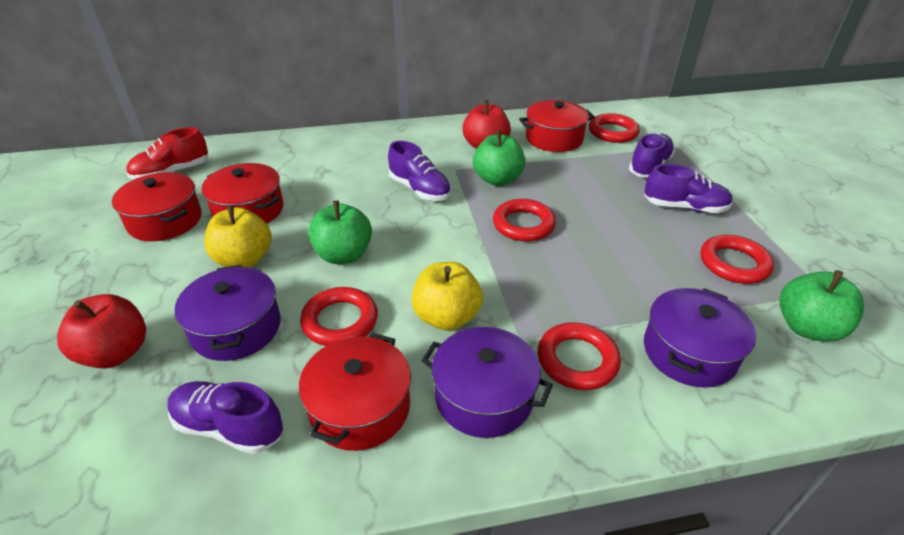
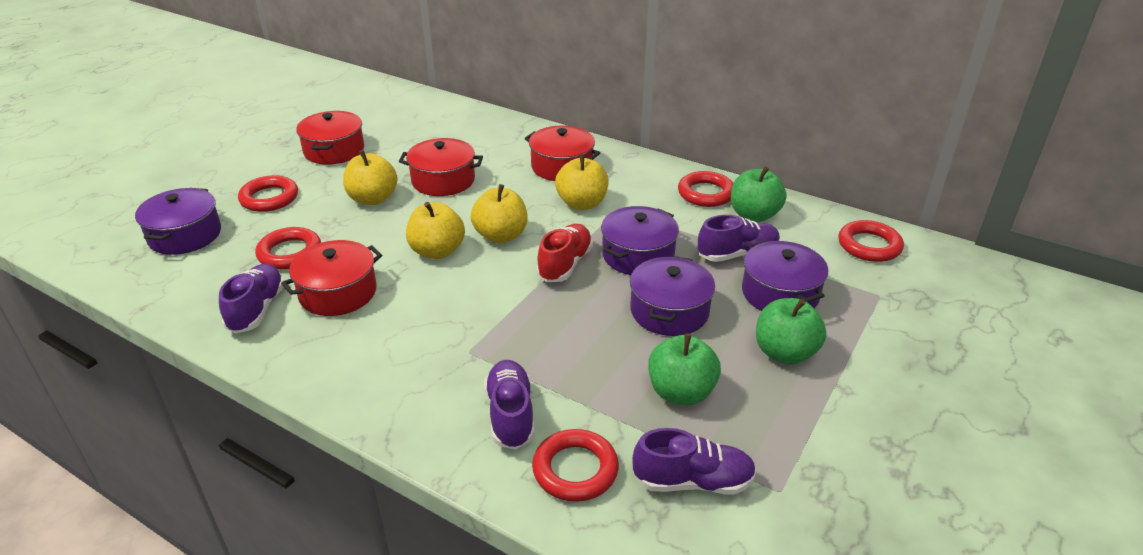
purple pot: [175,265,281,361] [421,327,553,438] [644,288,756,388] = 3 -> [135,188,221,255] [601,206,679,275] [630,256,715,336] [742,241,828,311] = 4
red apple: [57,294,146,368] [463,100,511,149] = 2 -> none = 0
yellow apple: [205,205,272,268] [411,262,483,331] = 2 -> [343,150,398,205] [406,202,465,259] [471,184,527,243] [555,154,609,210] = 4

